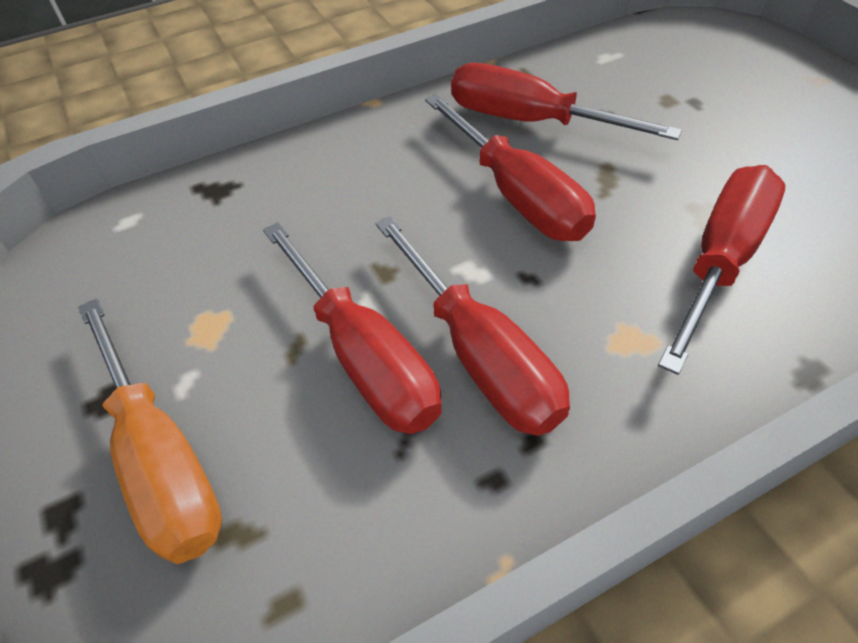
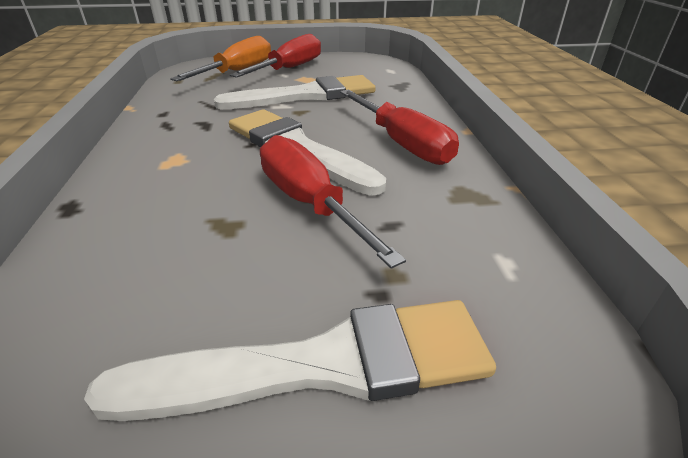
red screwdriver: [263,222,442,434] [375,216,570,436] [425,94,596,241] [451,63,682,140] [658,165,785,375] = 5 -> [230,34,321,78] [260,135,406,269] [340,89,459,165] = 3
white brush: none = 0 -> [84,300,496,421] [214,75,376,109] [229,109,386,195] = 3

